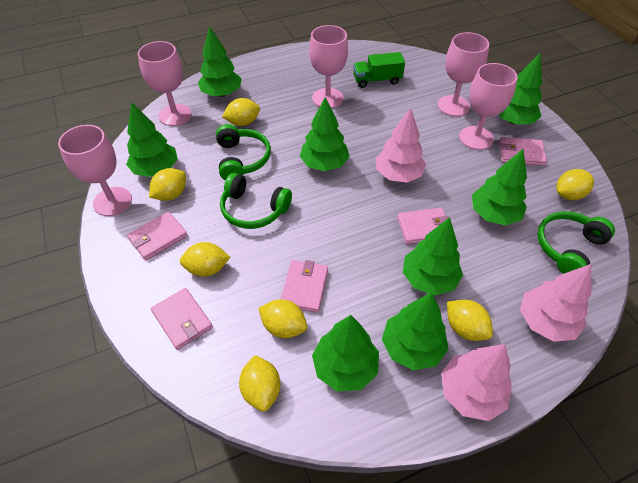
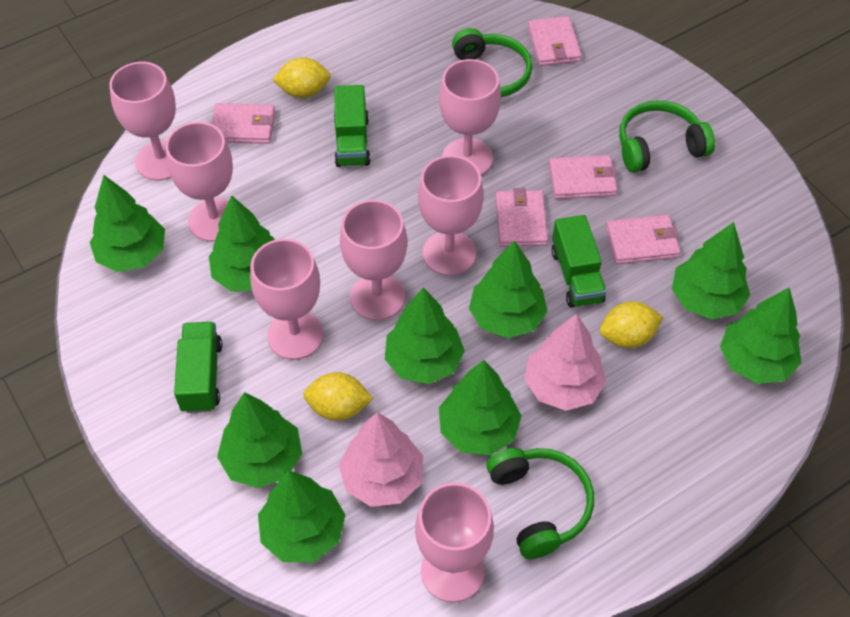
green tree: [126,102,178,177] [198,26,242,97] [300,97,350,171] [312,315,379,391] [382,292,448,370] [403,217,463,296] [472,149,527,225] [498,54,542,125] = 8 -> [90,175,165,272] [209,195,275,291] [217,392,302,488] [258,470,345,562] [385,287,465,384] [439,360,522,455] [469,241,548,338] [672,222,750,320] [720,288,801,384] = 9
green truck: [353,52,405,88] = 1 -> [174,322,222,413] [334,85,371,167] [551,215,607,307] = 3
pink goblet: [58,125,132,216] [138,41,192,126] [309,25,348,108] [438,32,489,116] [459,63,518,150] = 5 -> [109,62,176,180] [166,122,233,242] [250,239,324,360] [340,200,407,320] [415,482,494,602] [418,155,484,276] [439,59,501,175] = 7
pink tree: [376,108,426,183] [441,344,512,421] [520,264,591,342] = 3 -> [339,412,424,507] [524,314,606,411] = 2
yellow lemon: [149,168,186,201] [180,242,230,277] [222,98,260,126] [239,355,280,411] [259,299,307,338] [447,299,493,341] [556,169,594,200] = 7 -> [273,57,331,98] [303,372,373,421] [600,302,664,348] = 3

